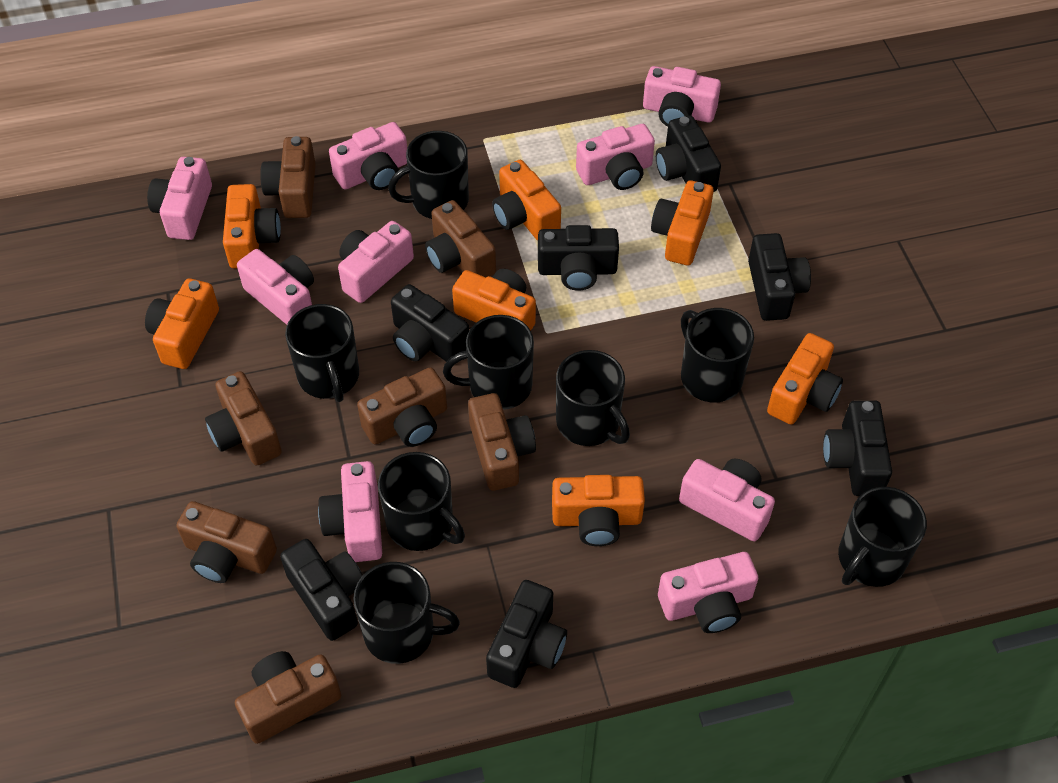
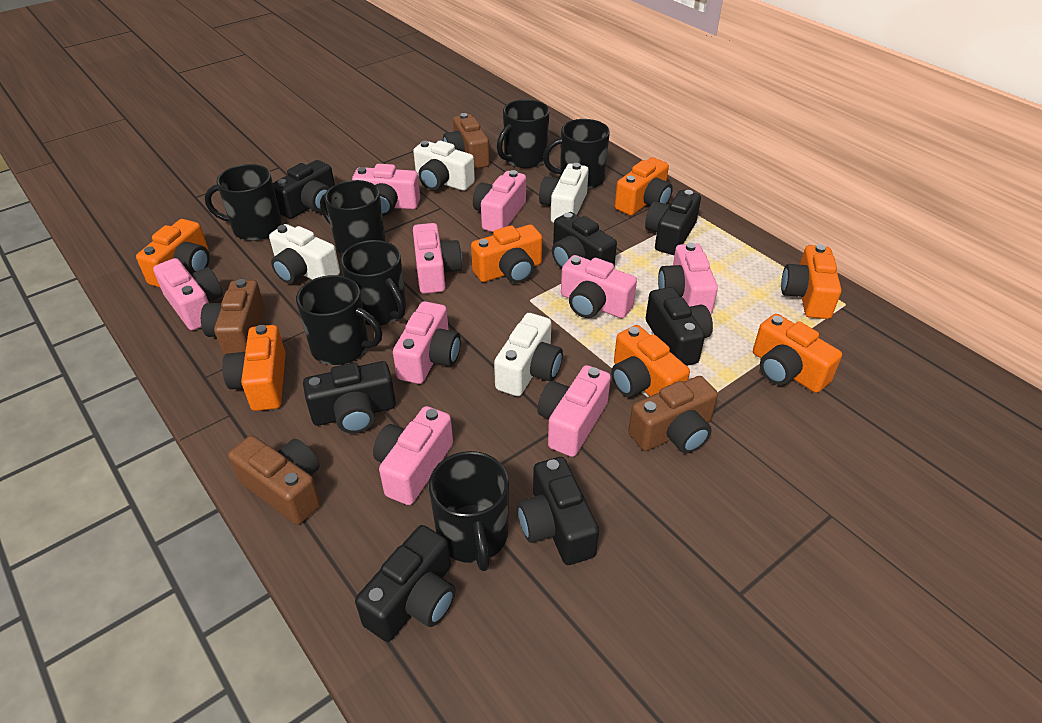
black mug: [285,304,359,402] [353,562,460,664] [378,452,465,551] [388,131,469,219] [443,315,534,410] [556,350,630,446] [681,308,754,402] [838,487,927,587] = 8 -> [205,164,282,241] [296,275,382,365] [320,180,386,254] [340,240,406,326] [429,451,509,571] [497,99,549,168] [543,119,610,190] = 7
brown camera: [176,501,277,583] [205,371,282,466] [235,651,341,744] [260,136,316,218] [357,367,447,447] [425,200,496,277] [468,393,536,491] = 7 -> [201,279,265,355] [228,435,321,525] [443,113,490,169] [628,376,718,453] = 4
white camera: none = 0 -> [269,224,340,284] [413,141,475,191] [494,313,563,396] [539,163,589,223] = 4

